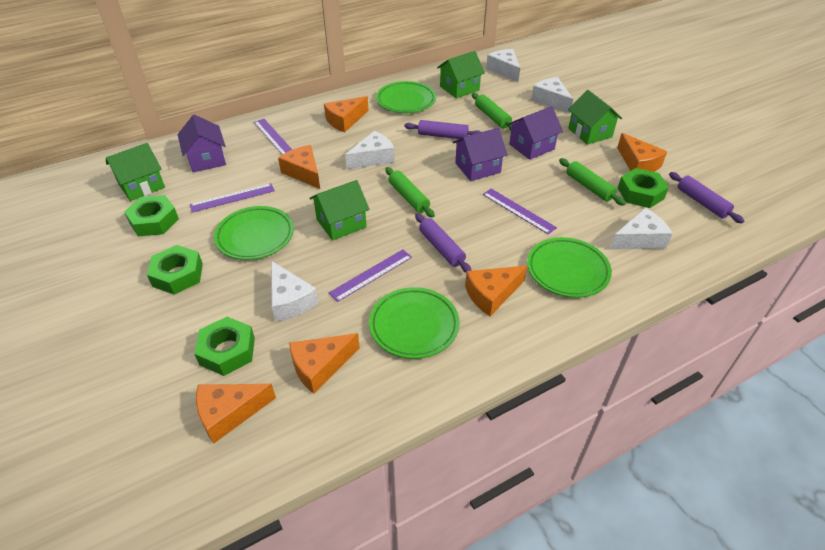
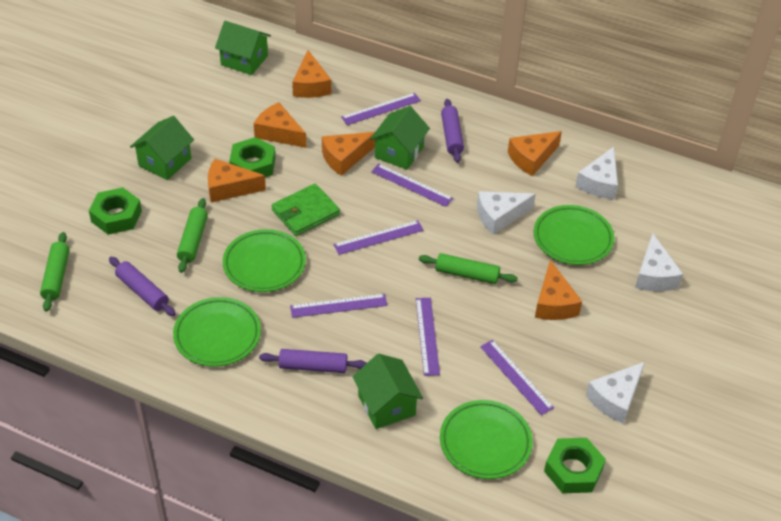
green nut: [124,195,179,236] [147,245,203,295] [194,317,255,376] [618,168,669,208] = 4 -> [89,187,142,235] [229,137,275,177] [544,438,606,493] = 3
green wallet: none = 0 -> [272,184,340,236] = 1
purple house: [178,114,226,172] [453,128,508,181] [508,106,563,160] = 3 -> none = 0
purple ruler: [190,183,275,213] [254,119,292,155] [329,249,412,302] [482,189,557,234] = 4 -> [290,294,388,318] [334,220,424,255] [341,93,421,125] [371,164,453,207] [416,298,440,376] [480,340,554,415] = 6
white cheese: [271,261,318,322] [345,131,395,169] [486,49,520,82] [531,77,573,113] [610,208,673,250] = 5 -> [477,191,536,235] [576,147,618,199] [586,362,645,424] [635,233,683,291] = 4

